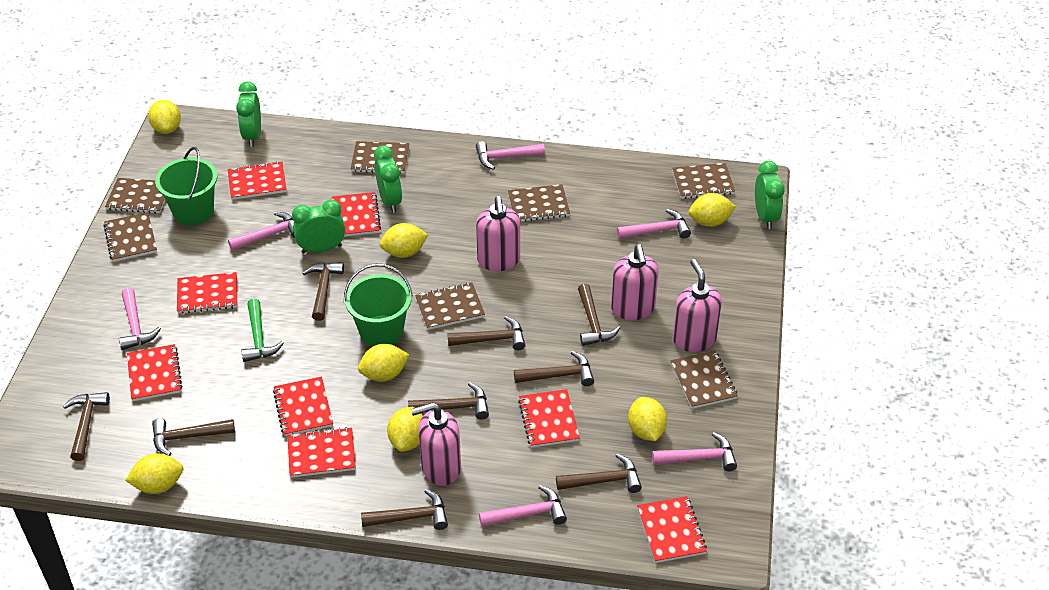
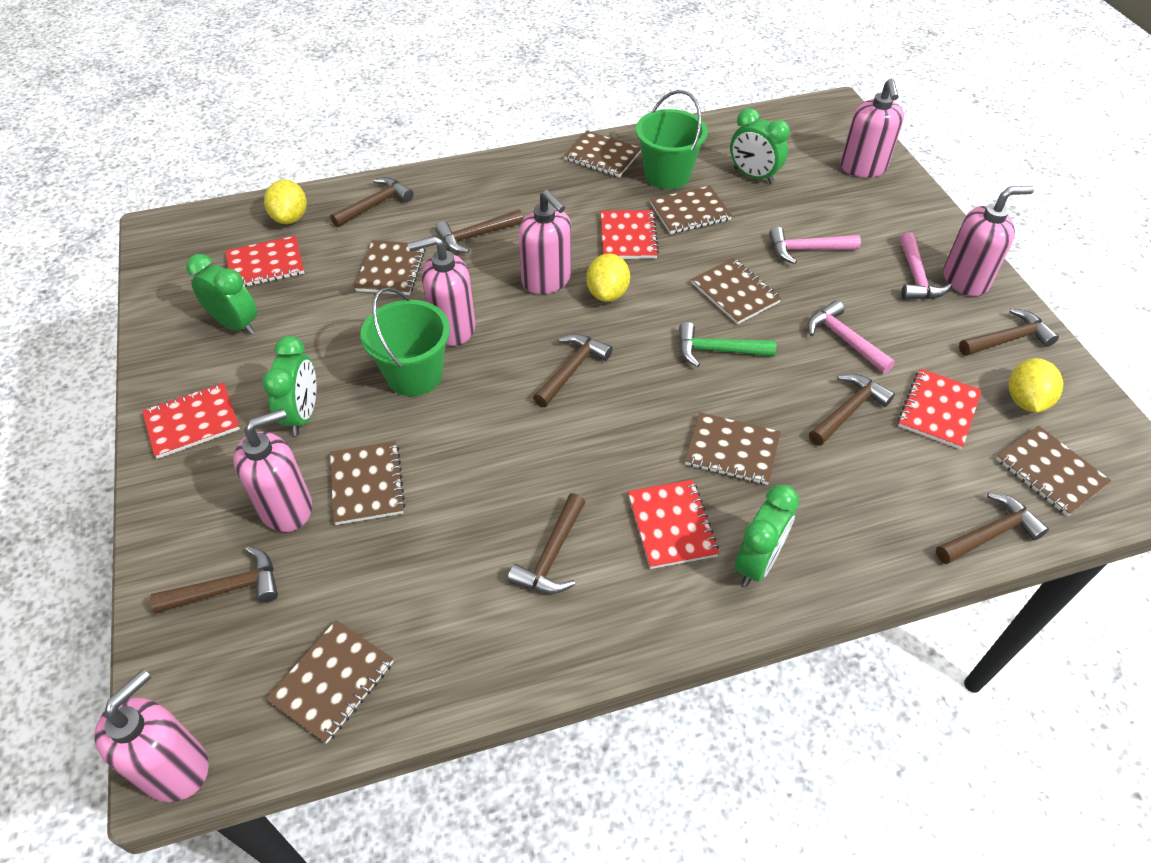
brown hammer: [63,392,110,461] [152,418,235,456] [302,262,344,321] [361,489,448,530] [408,383,489,419] [447,316,526,350] [514,351,594,386] [556,454,642,493] [578,284,620,346] = 9 -> [150,546,278,614] [330,177,414,227] [435,209,523,253] [507,493,585,594] [533,334,613,407] [809,374,895,446] [936,493,1049,564] [959,308,1059,356] = 8
brown notebook: [104,212,157,262] [105,178,165,214] [351,141,409,174] [415,282,485,330] [508,184,570,222] [670,351,738,409] [672,163,735,199] = 7 -> [266,620,394,744] [330,441,405,525] [354,240,426,295] [564,131,641,177] [650,186,732,234] [685,412,781,485] [691,258,782,324] [996,426,1111,516] = 8
pink hammer: [119,288,161,350] [228,212,295,251] [476,141,545,170] [479,485,567,527] [617,209,691,239] [652,432,737,471] = 6 -> [769,227,861,264] [807,300,895,373] [900,232,952,300] = 3
pink soap dispenser: [411,402,461,486] [476,196,520,271] [611,244,659,320] [673,259,722,352] = 4 -> [94,669,209,802] [233,409,312,532] [408,236,475,346] [519,190,571,294] [841,78,904,178] [943,186,1034,296] = 6
red notebook: [127,344,182,401] [177,272,237,314] [228,161,287,200] [273,377,333,436] [287,427,356,478] [332,192,381,237] [518,389,580,448] [637,496,707,563] = 8 -> [142,383,240,459] [226,236,304,287] [601,210,659,259] [628,480,719,569] [898,368,982,449] = 5
yellow lemon: [125,454,184,494] [148,100,181,134] [358,344,409,382] [380,223,428,258] [387,407,423,452] [628,397,667,441] [689,193,736,227] = 7 -> [264,180,307,224] [586,253,630,302] [1008,358,1063,413] = 3

